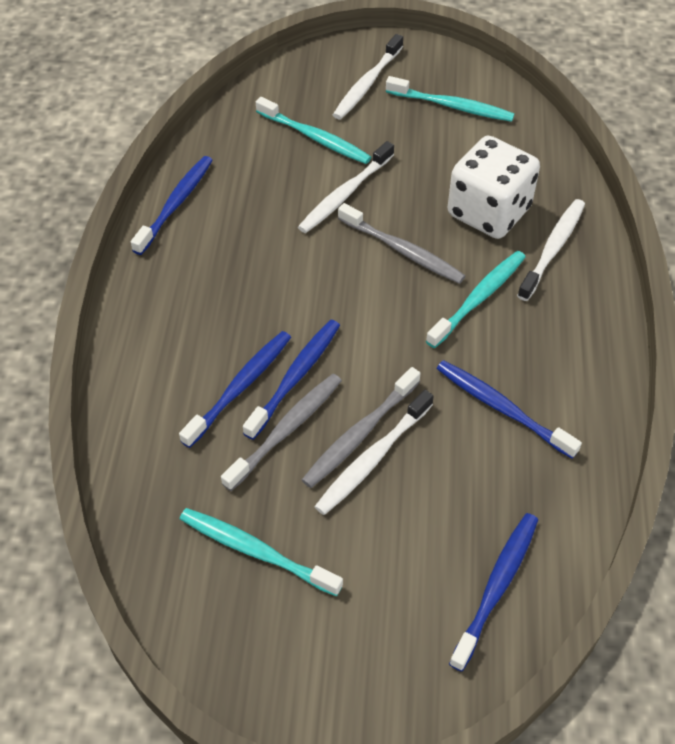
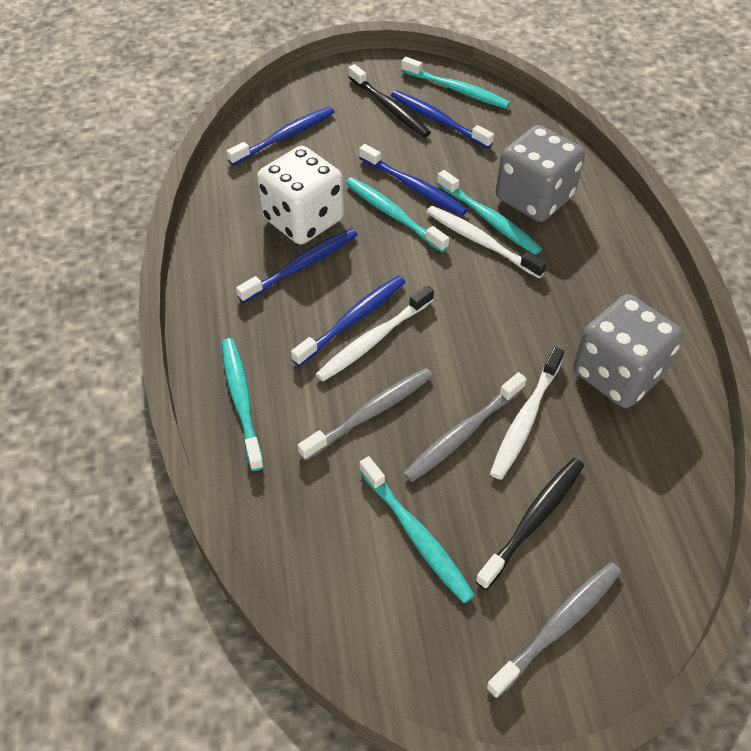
black toothbrush: none = 0 -> [348,64,431,137] [475,458,584,590] = 2
grey dice: none = 0 -> [496,125,585,222] [573,294,684,408] = 2
turquoise toothbrush: [180,508,343,596] [256,97,371,164] [386,76,515,122] [426,251,526,348] = 4 -> [222,338,264,471] [346,177,449,252] [359,456,475,603] [401,57,510,109] [437,170,542,255] = 5
white toothbrush: [298,141,394,233] [314,390,434,515] [333,34,403,120] [517,199,585,301] = 4 -> [316,285,434,382] [426,206,547,278] [490,347,564,480] = 3

